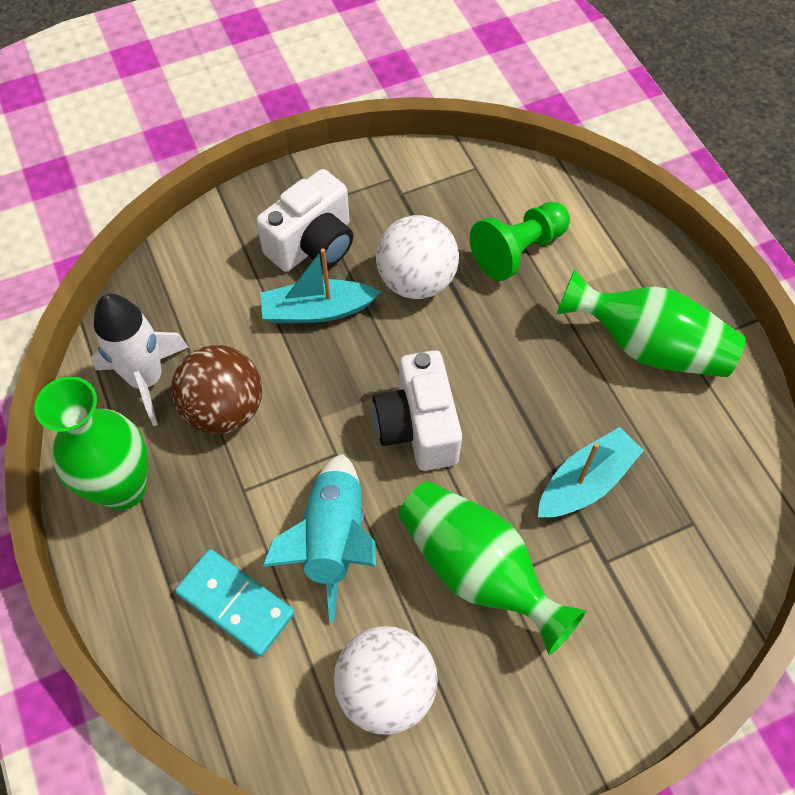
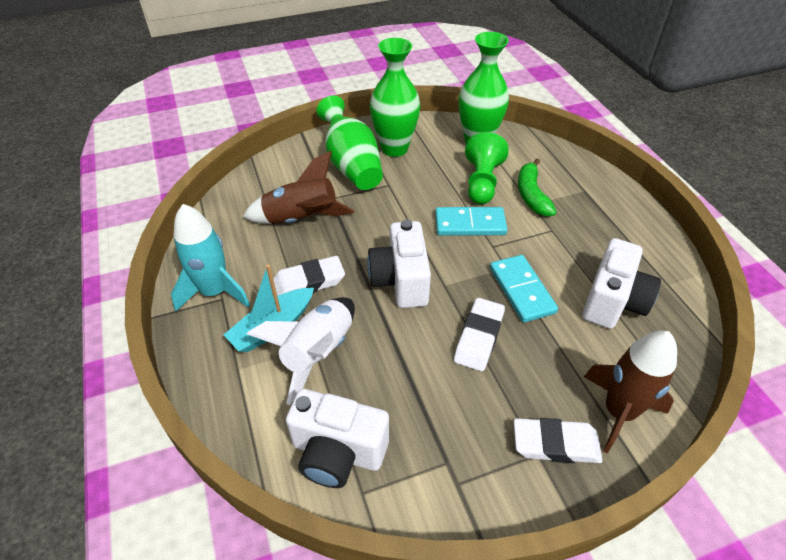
brown ball: [171,345,262,435] = 1 -> none = 0
brown rocket: none = 0 -> [243,151,354,224] [584,331,677,453] = 2
green banana: none = 0 -> [518,159,557,217] = 1
turquoise boat: [260,249,380,323] [538,427,644,517] = 2 -> [224,264,314,352] = 1
turquoise domino: [175,549,295,657] = 1 -> [435,207,508,236] [490,255,558,323] = 2
white ball: [334,626,438,734] [376,215,459,299] = 2 -> none = 0
white camera: [256,169,353,272] [373,350,462,471] = 2 -> [286,389,389,488] [367,220,431,308] [582,238,661,329] = 3
white eraser: none = 0 -> [273,256,345,296] [454,298,505,371] [514,418,603,463] = 3

